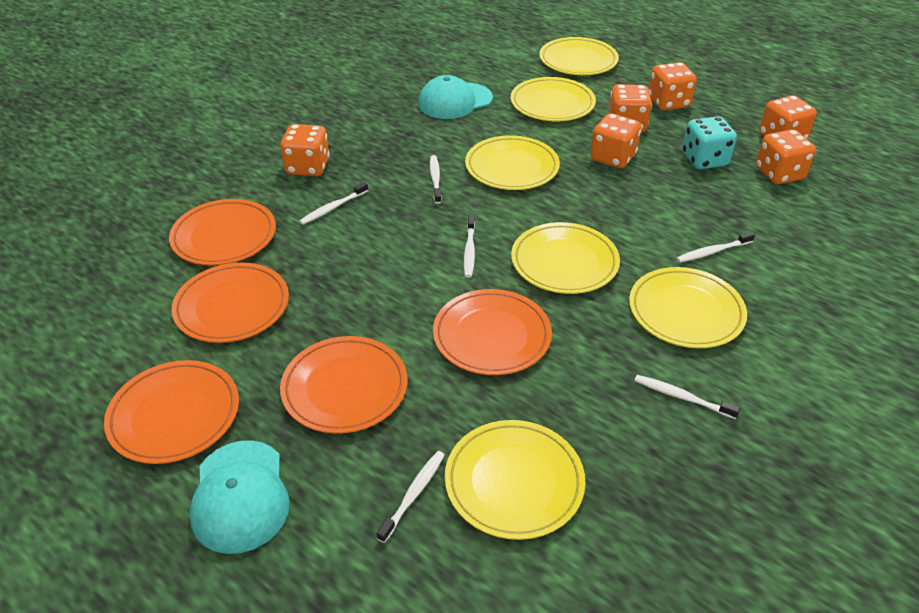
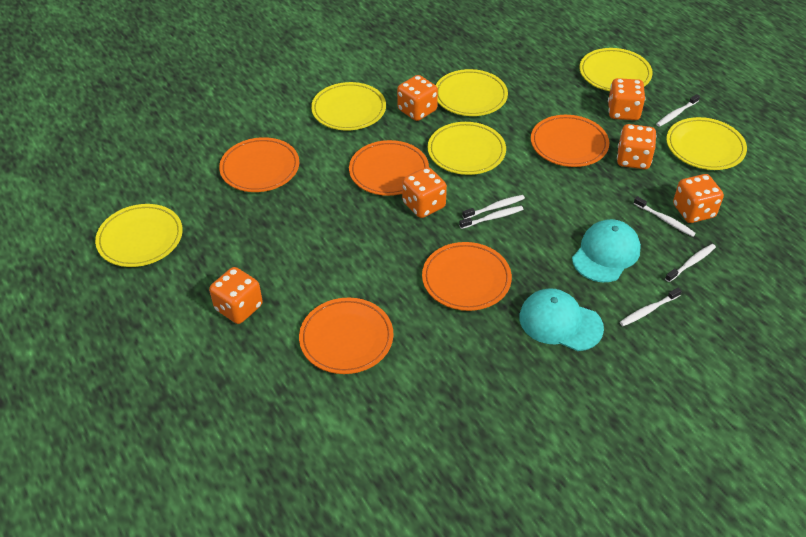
turquoise dice: [682,116,737,169] = 1 -> none = 0

